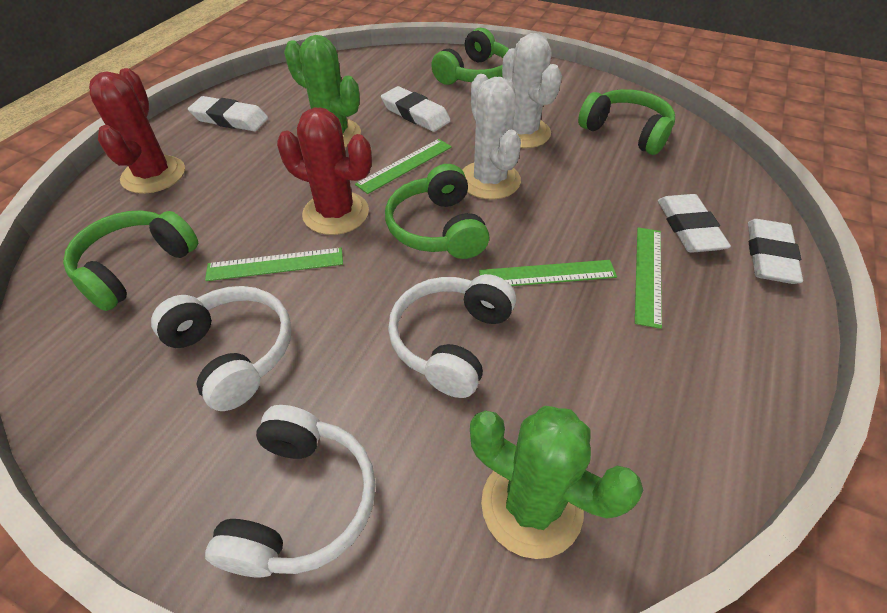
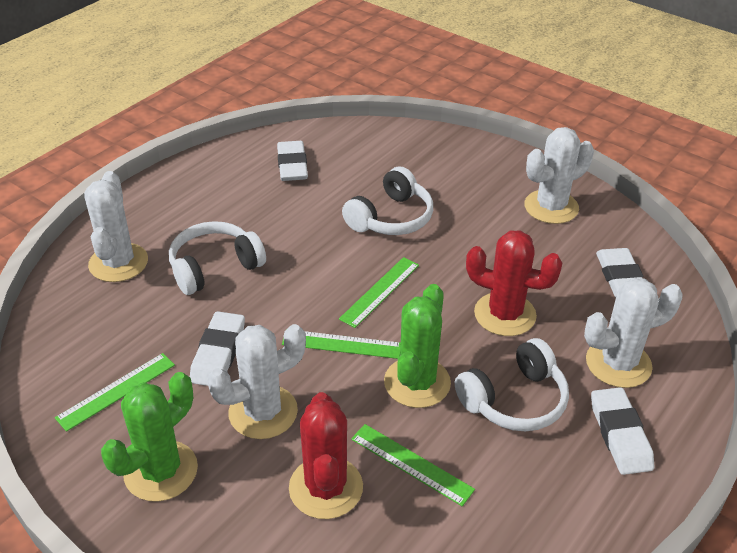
green headphones: [63,210,198,311] [385,164,489,259] [431,28,509,85] [578,89,675,155] = 4 -> none = 0
white cactus: [462,74,521,200] [502,33,562,148] = 2 -> [84,171,148,282] [207,324,306,439] [524,127,594,224] [584,278,683,388] = 4

